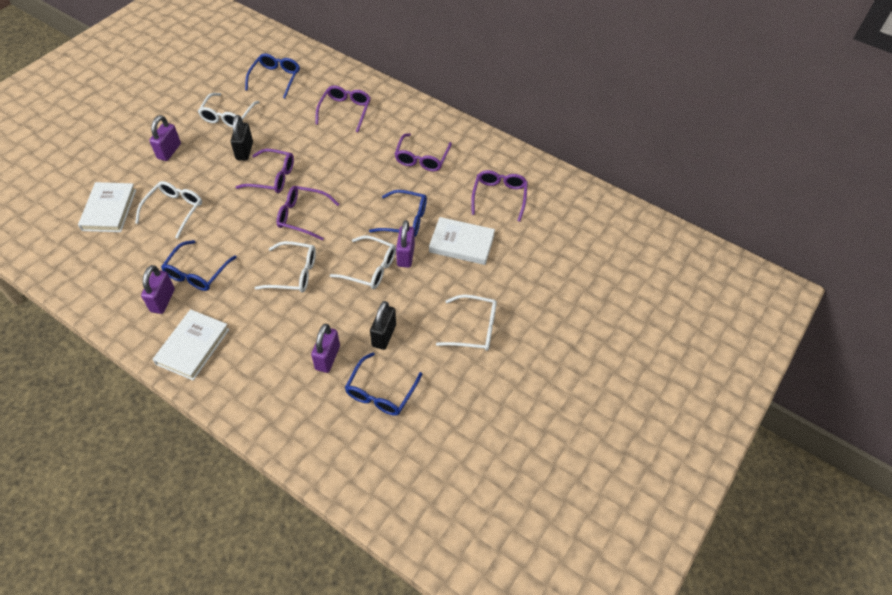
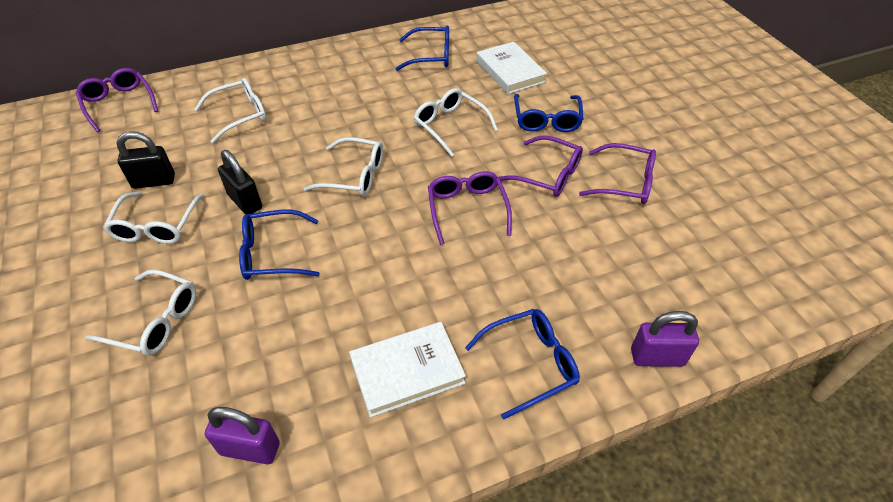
purple glasses: [236,149,294,193] [276,186,339,240] [315,85,371,132] [395,133,452,172] [471,170,528,222] = 5 -> [76,68,158,132] [428,171,512,245] [499,135,583,197] [579,143,656,204] = 4
purple padlock: [141,265,175,314] [150,115,181,161] [311,324,340,373] [396,220,415,268] = 4 -> [205,407,280,464] [631,311,699,367] = 2
white book: [78,182,136,232] [152,309,230,381] [429,217,495,265] = 3 -> [349,322,466,418] [476,42,547,94] = 2

